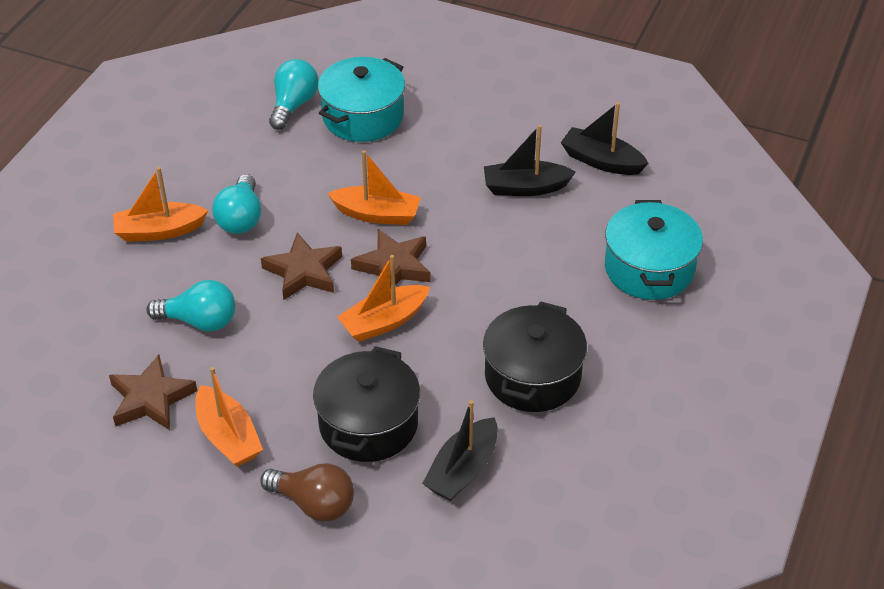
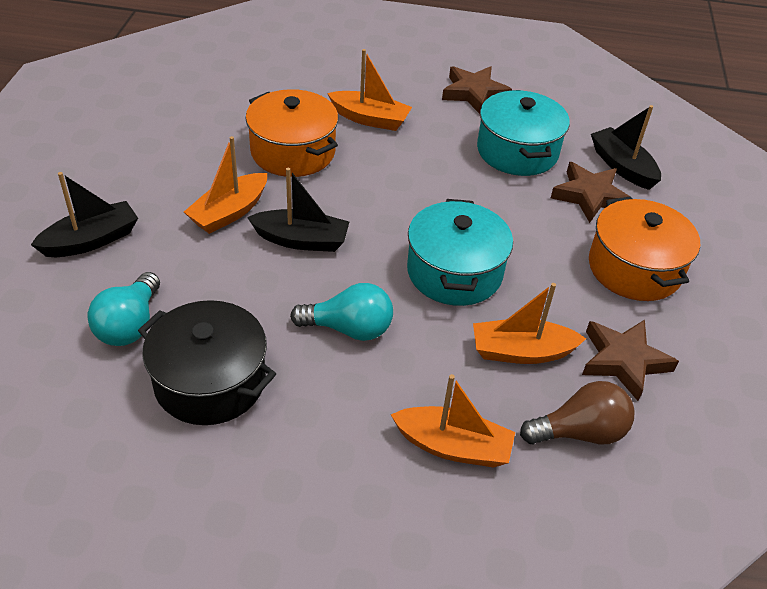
black pot: [313,346,420,462] [483,301,587,412] = 2 -> [138,300,276,425] = 1
orange pot: none = 0 -> [246,89,338,177] [589,196,700,301] = 2
turquoise light bulb: [146,280,235,331] [212,174,261,234] [269,59,319,130] = 3 -> [87,272,160,346] [290,283,393,341] = 2

